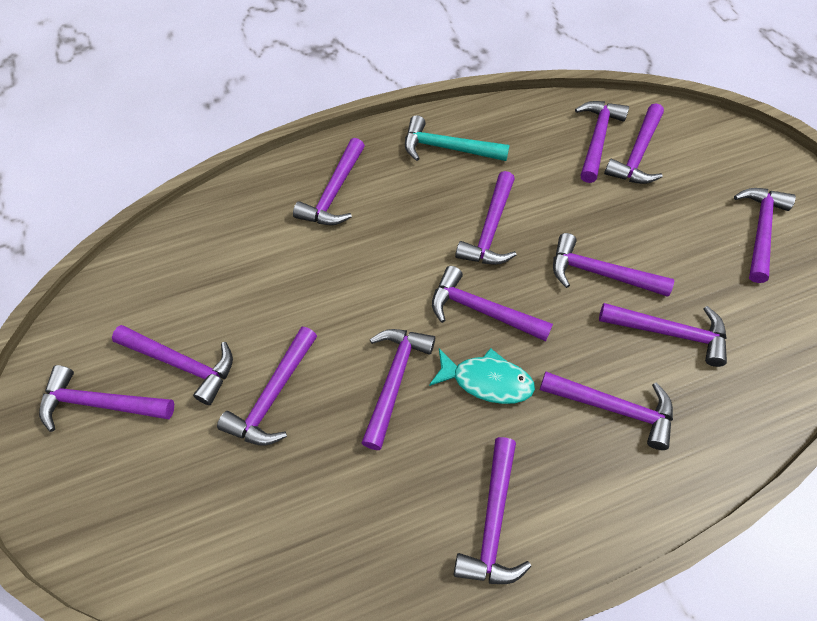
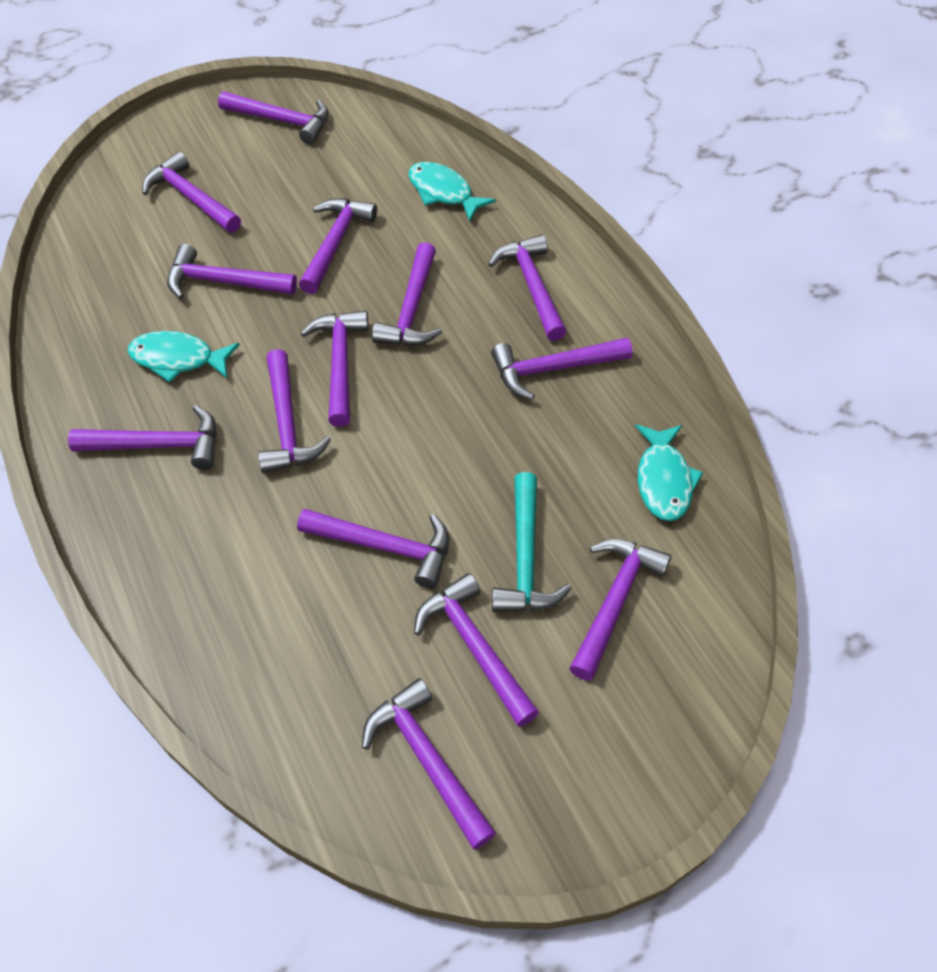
turquoise fish: [429,348,535,404] = 1 -> [128,331,240,383] [408,162,496,222] [635,424,703,521] = 3

